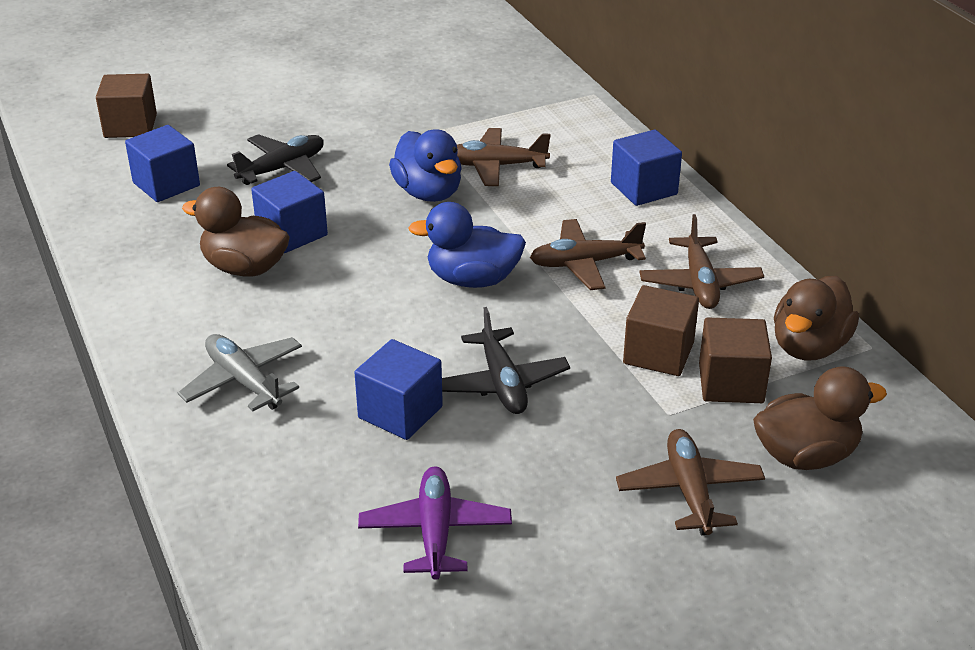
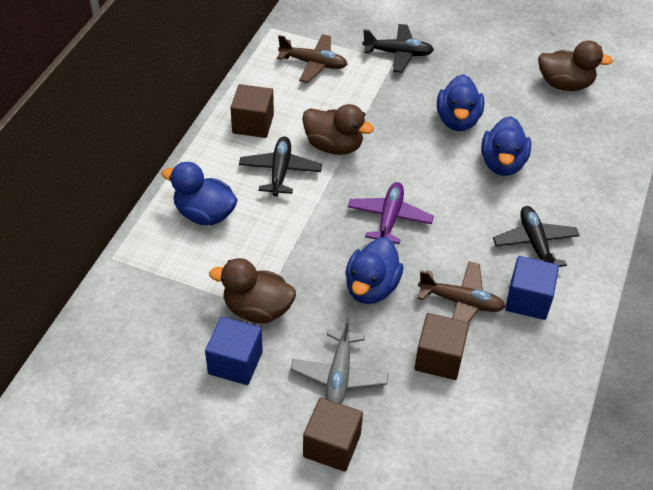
black plane: [227,134,324,185] [442,307,570,414] = 2 -> [239,136,322,196] [362,24,434,73] [493,206,580,267] = 3
blue cube: [125,125,200,202] [251,171,328,253] [354,339,443,440] [611,130,682,206] = 4 -> [205,317,263,385] [505,256,559,320] = 2
blue duck: [389,129,462,202] [408,202,526,288] = 2 -> [162,162,238,225] [345,237,403,304] [437,74,484,131] [481,116,531,176] = 4
brown plane: [457,128,551,186] [530,219,646,290] [616,429,765,535] [639,214,764,309] = 4 -> [277,34,347,83] [418,261,505,322] = 2

